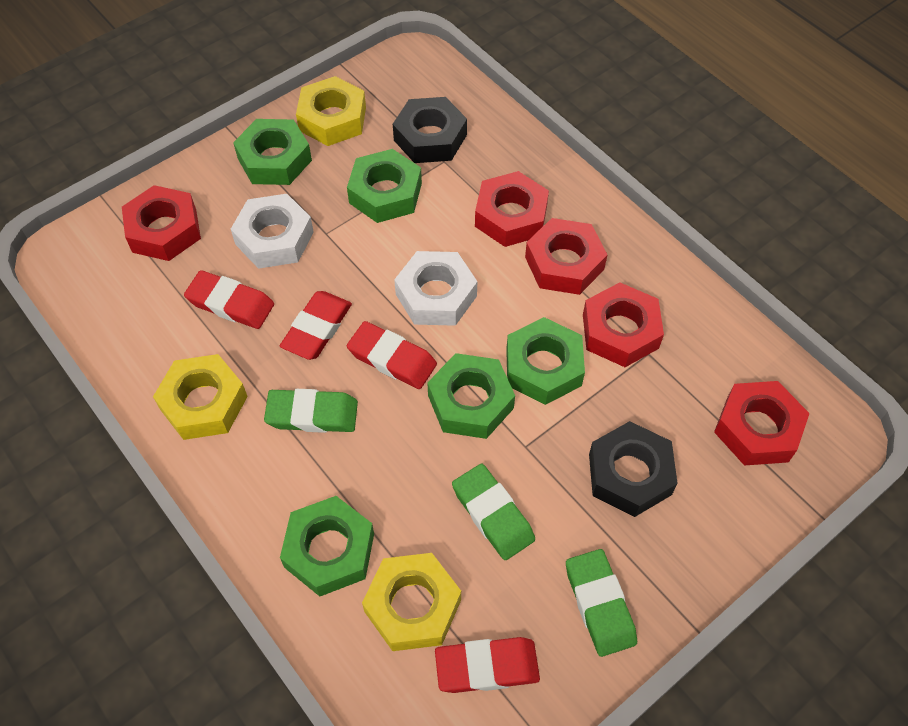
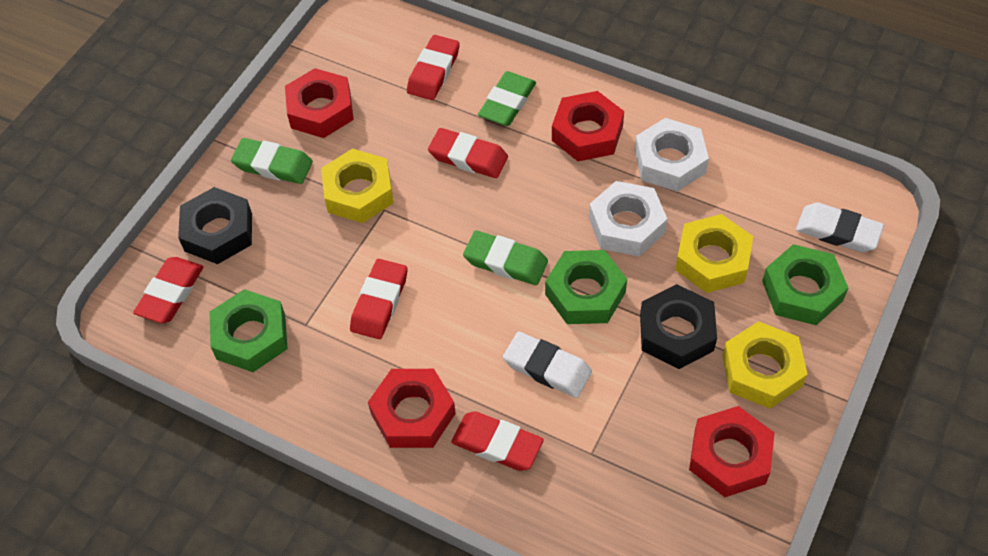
green nut: [233,119,312,185] [280,496,374,596] [347,149,422,223] [427,353,515,439] [506,317,585,405] = 5 -> [210,289,288,372] [545,250,627,324] [762,244,848,325] = 3
red eraser: [184,270,274,329] [280,291,352,360] [347,321,437,389] [435,637,540,693] = 4 -> [133,257,204,323] [350,259,408,339] [407,35,460,100] [428,128,508,178] [451,411,544,471] = 5
red nut: [122,185,201,261] [475,171,549,247] [525,218,607,295] [583,282,664,367] [714,381,810,466] = 5 -> [285,68,354,138] [368,369,456,448] [552,91,624,161] [689,406,775,497] = 4
white eraser: none = 0 -> [503,332,592,398] [796,203,884,252] = 2

